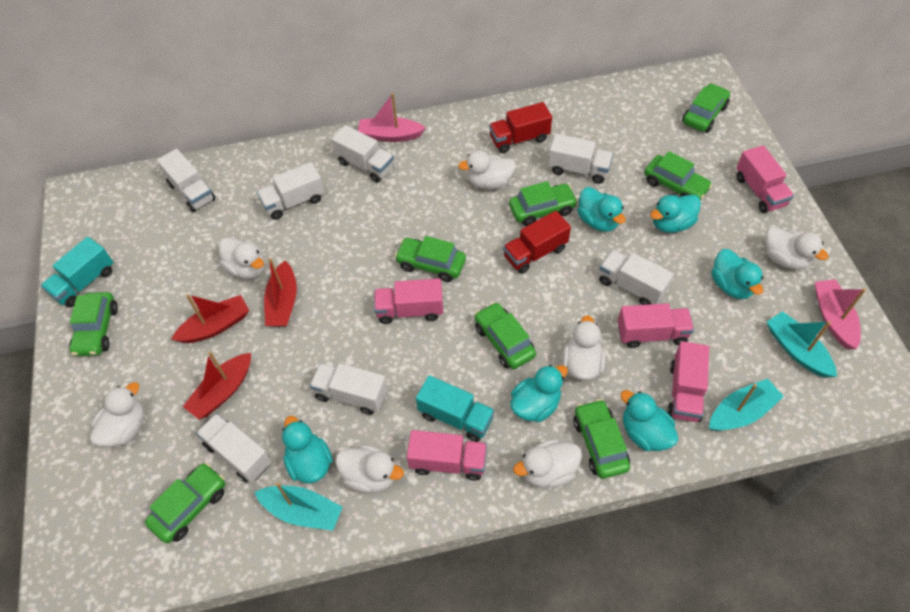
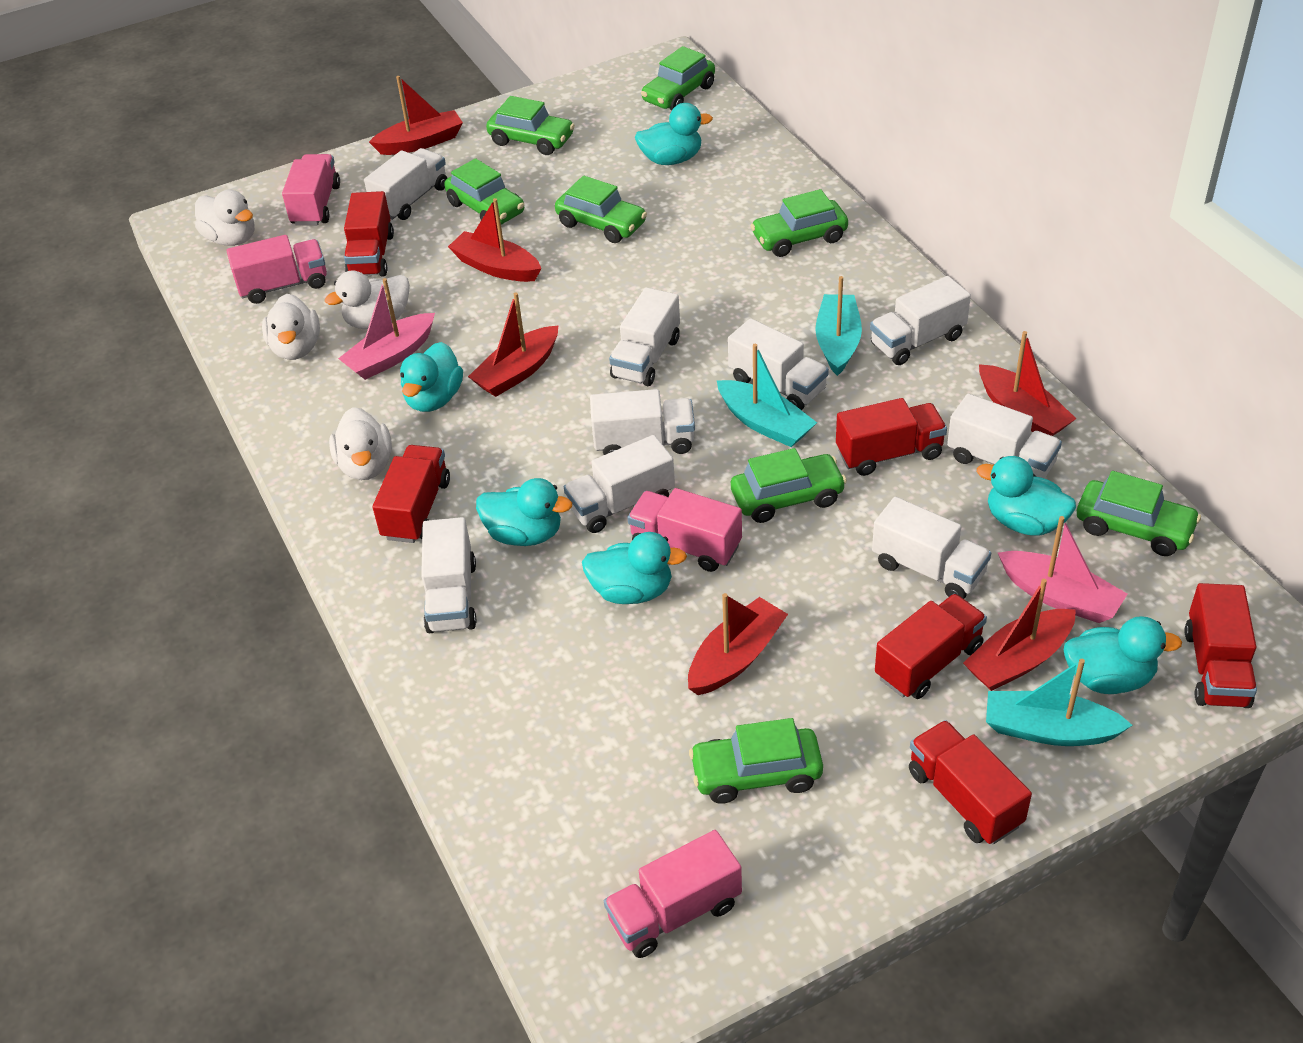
pink truck: [374,278,443,324] [407,430,487,481] [618,303,694,348] [667,341,709,422] [736,145,794,213] = 5 -> [227,235,327,304] [282,154,340,226] [604,830,742,958] [627,488,742,572] = 4
red boat: [171,294,249,343] [183,352,251,419] [264,258,297,326] = 3 -> [369,76,463,155] [448,198,541,282] [468,292,558,397] [688,593,788,695] [963,579,1076,691] [979,331,1076,436] = 6
red truck: [489,102,552,153] [503,211,571,274] = 2 -> [344,191,394,276] [373,445,450,543] [836,398,947,476] [875,594,987,699] [909,720,1032,844] [1184,583,1257,708] = 6
turquoise truck: [41,237,113,307] [416,375,495,442] = 2 -> none = 0
white duck: [90,382,144,447] [219,237,265,279] [335,445,404,493] [458,150,516,190] [513,439,582,488] [562,315,605,381] [765,227,828,270] = 7 -> [195,189,255,246] [262,294,320,360] [325,270,410,329] [329,407,392,480] = 4
white truck: [157,149,216,212] [196,413,272,483] [257,162,324,220] [310,363,388,415] [332,125,394,182] [548,134,613,184] [599,250,674,305] = 7 -> [364,148,447,220] [421,517,477,633] [564,435,675,533] [590,389,695,455] [609,287,680,386] [728,318,829,410] [870,276,971,365] [872,497,991,599] [947,394,1062,478] = 9

